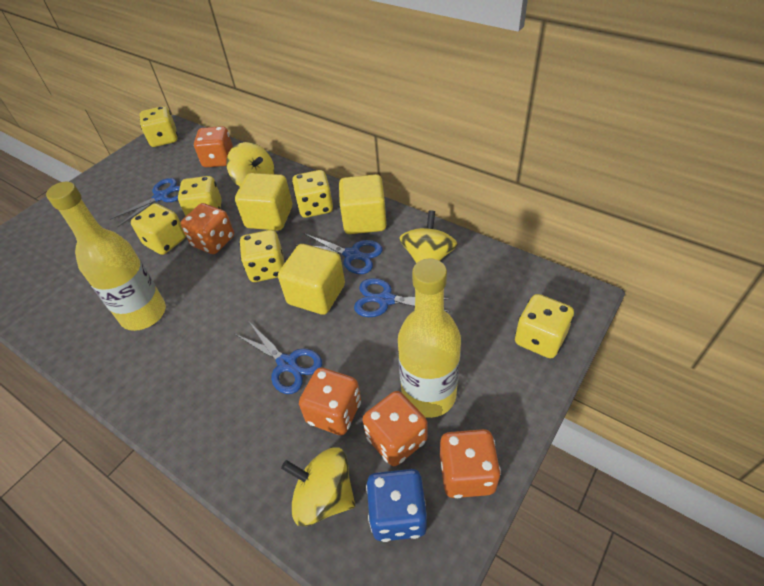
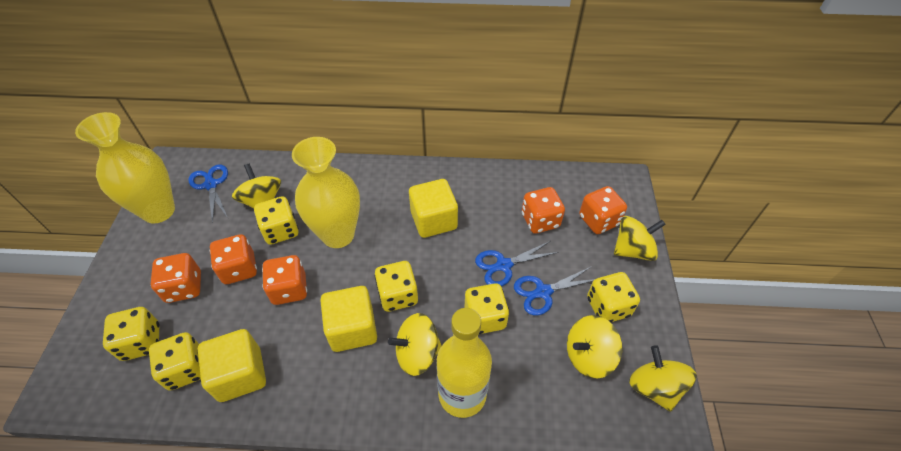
blue dice: [366,469,427,542] = 1 -> none = 0
blue scissors: [109,178,180,227] [235,322,322,394] [296,233,383,274] [354,278,452,317] = 4 -> [188,164,228,223] [475,241,559,286] [514,267,595,315] = 3
yellow bottle: [46,182,166,331] [398,258,461,418] = 2 -> [437,308,492,418] = 1
yellow spinning top: [226,142,274,187] [281,447,355,527] [399,210,458,263] = 3 -> [232,163,281,208] [388,313,442,376] [567,315,623,378] [614,216,666,261] [629,345,697,412] = 5
yellow vase: none = 0 -> [75,112,175,224] [292,137,360,248] = 2

